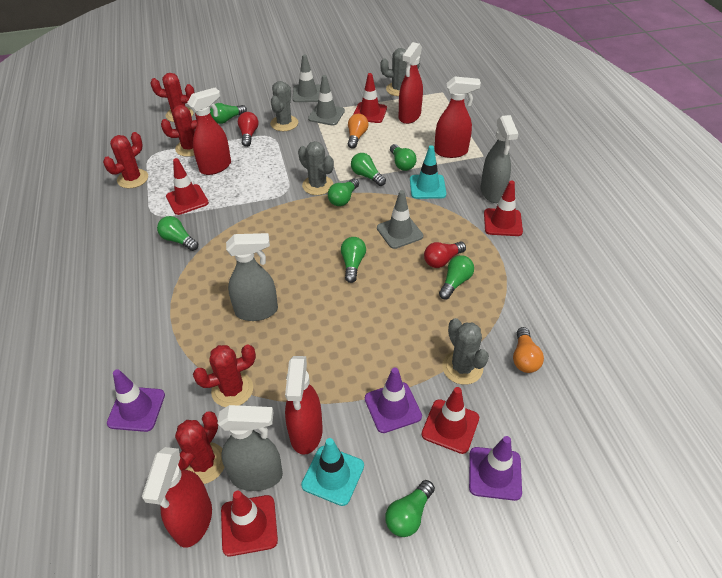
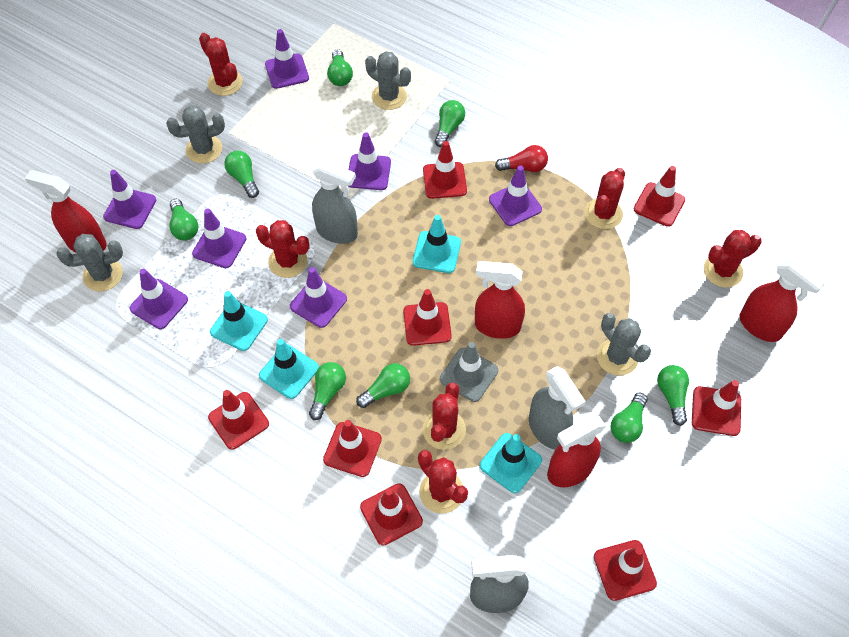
grey traffic cone: [292,54,321,102] [308,75,345,126] [377,190,423,249] = 3 -> [440,342,498,402] = 1
orange light bulb: [348,114,369,148] [513,327,544,373] = 2 -> none = 0
purple traffic cone: [107,369,165,432] [365,368,422,433] [469,436,522,501] = 3 -> [103,170,156,229] [129,269,188,329] [192,208,246,268] [265,29,309,89] [290,267,347,328] [348,132,391,190] [489,165,542,226] = 7
red cactus: [103,132,148,188] [150,73,195,122] [161,105,197,157] [175,411,224,484] [193,345,256,407] = 5 -> [199,33,243,96] [256,220,310,278] [418,450,468,514] [423,383,466,450] [585,168,625,229] [703,230,762,287] = 6
red light bulb: [238,112,258,147] [424,242,466,268] = 2 -> [495,145,548,172] = 1
red spray bottle: [142,447,212,548] [187,88,231,175] [285,356,323,455] [399,42,423,124] [434,76,481,158] = 5 -> [25,170,107,252] [475,261,525,339] [547,415,606,487] [739,259,825,342] = 4
red traffic cone: [166,158,209,215] [221,491,278,556] [353,73,387,123] [421,387,479,454] [484,180,523,236] = 5 -> [208,390,269,450] [323,420,382,477] [360,483,423,545] [403,289,452,346] [423,141,467,199] [594,540,657,601] [634,166,685,227] [692,380,741,436] = 8
turquoise traffic cone: [301,438,364,506] [410,145,446,199] = 2 -> [210,291,268,351] [259,339,319,399] [413,215,461,273] [480,433,542,493] = 4

